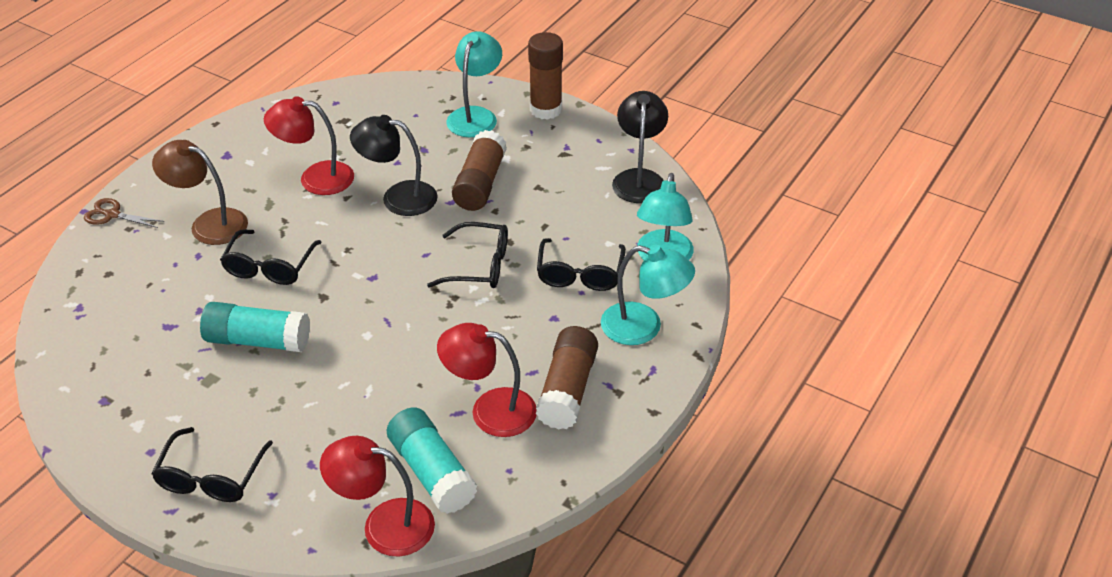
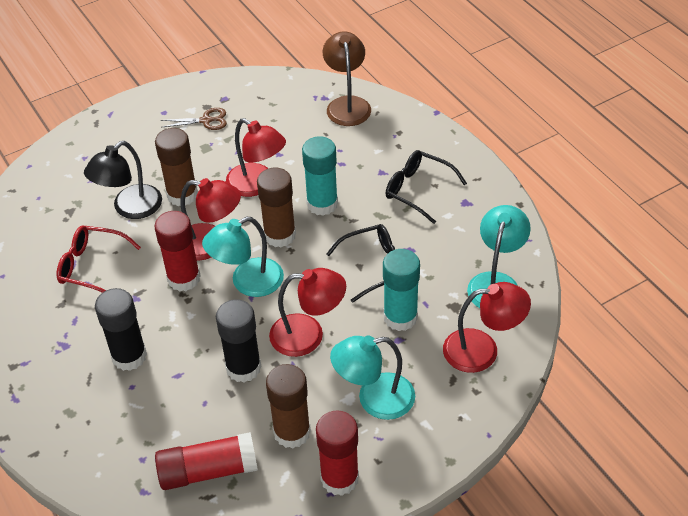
black glasses: [151,427,273,502] [220,229,322,285] [427,222,508,288] [537,238,626,291] = 4 -> [326,224,396,303] [385,150,467,224] = 2
black glue stick: none = 0 -> [95,288,147,371] [216,299,262,383] = 2
black lamp: [350,115,438,216] [612,91,668,203] = 2 -> [84,141,162,219] = 1
red glasses: none = 0 -> [57,225,141,293] = 1
red glue stick: none = 0 -> [154,211,201,292] [155,432,258,490] [316,410,359,496] = 3
red lamp: [264,96,354,195] [320,436,435,556] [437,323,537,437] = 3 -> [181,178,241,261] [226,118,286,197] [269,268,346,357] [443,282,531,373] = 4

